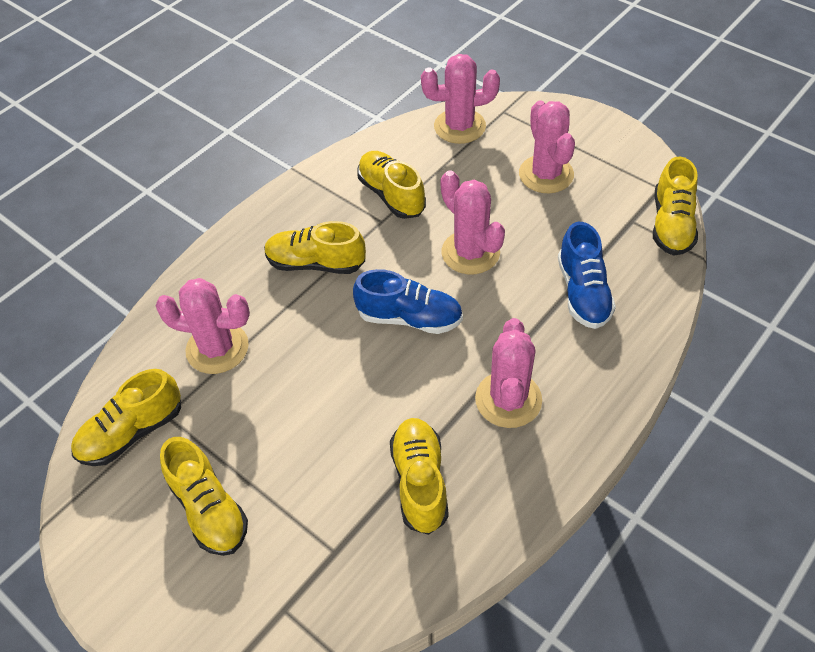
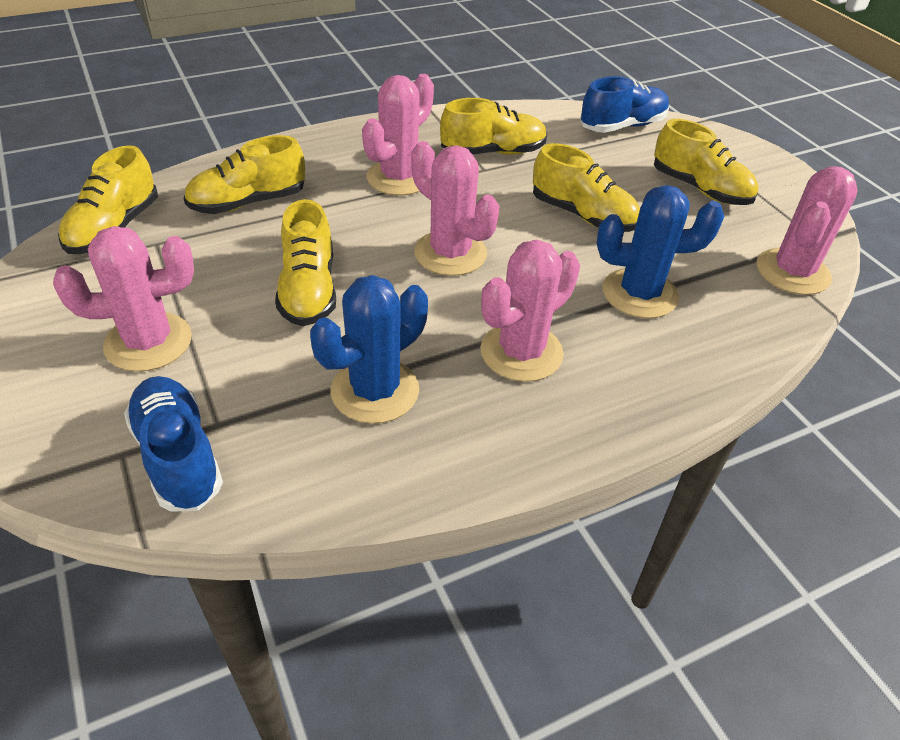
blue cactus: none = 0 -> [310,275,428,424] [597,185,724,319] = 2

